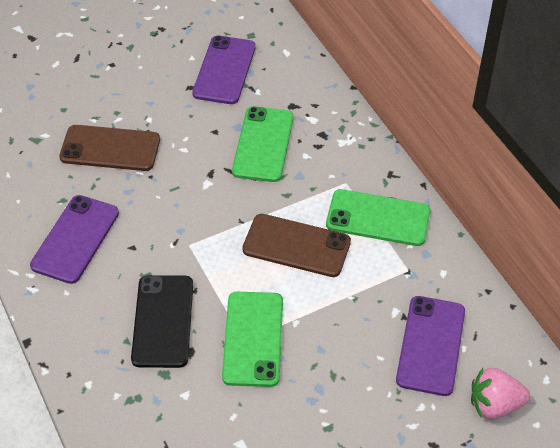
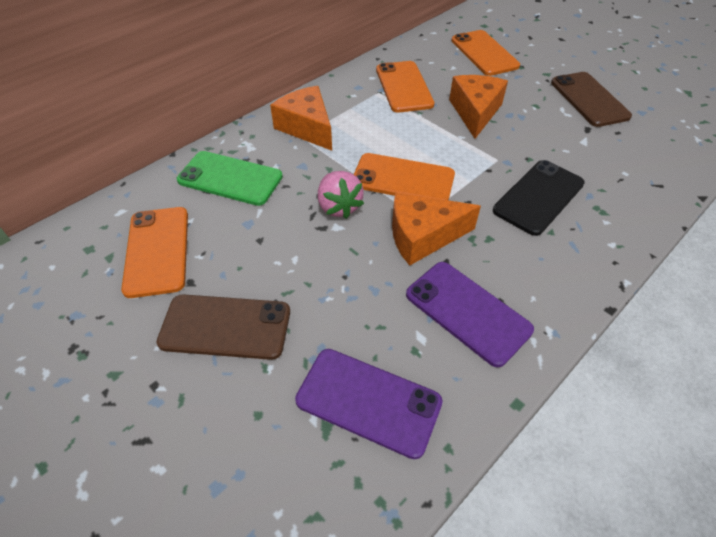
green phone: [222,292,283,387] [232,106,293,182] [326,189,431,246] = 3 -> [177,151,283,206] = 1
orange cheese: none = 0 -> [270,86,332,151] [392,192,481,266] [449,75,508,139] = 3
orange phone: none = 0 -> [121,207,188,298] [354,153,455,200] [376,61,434,113] [452,30,520,76] = 4
purple phone: [30,195,119,284] [192,36,256,104] [396,296,465,396] = 3 -> [295,349,443,459] [406,262,534,367] = 2

